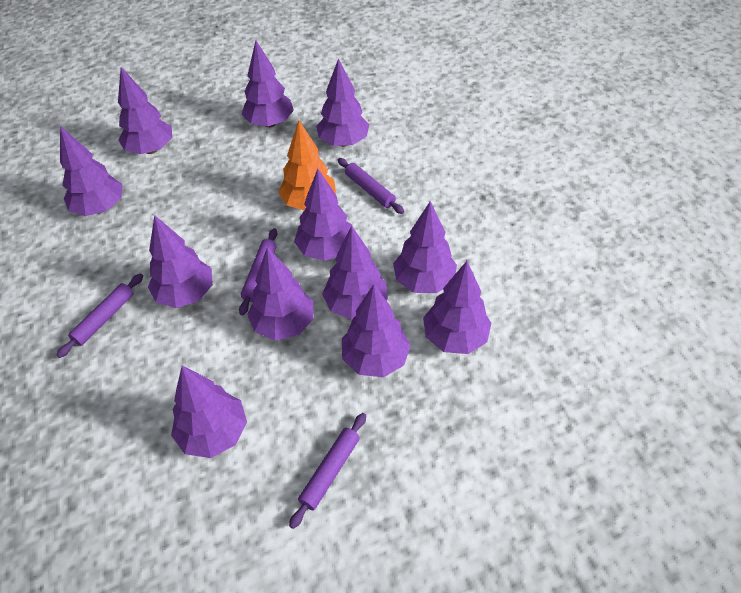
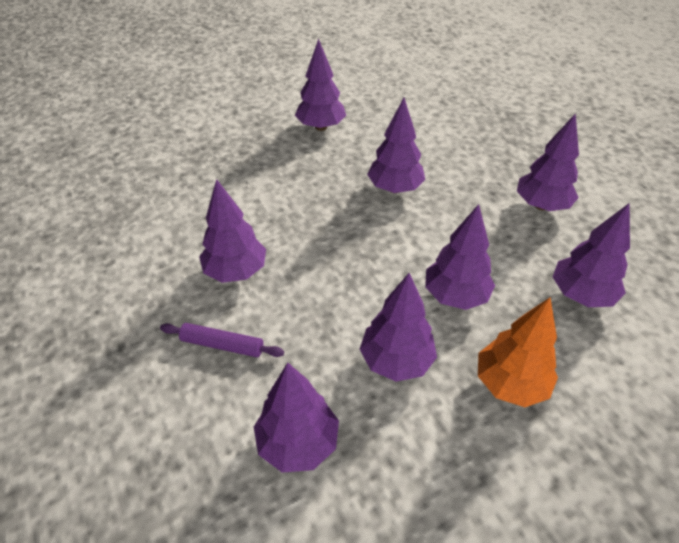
purple rolling pin: [57,273,143,358] [239,228,277,315] [289,413,366,529] [338,158,404,214] = 4 -> [160,323,284,357] = 1
purple tree: [60,126,123,216] [118,67,172,154] [148,215,213,308] [171,366,247,458] [242,41,294,127] [247,247,314,340] [294,169,353,261] [316,58,369,147] [322,226,388,319] [342,284,411,377] [393,201,457,293] [423,261,491,354] = 12 -> [199,179,266,283] [254,362,339,473] [295,39,346,131] [360,273,437,382] [367,98,425,193] [425,204,495,310] [517,113,579,211] [553,203,630,307] = 8

